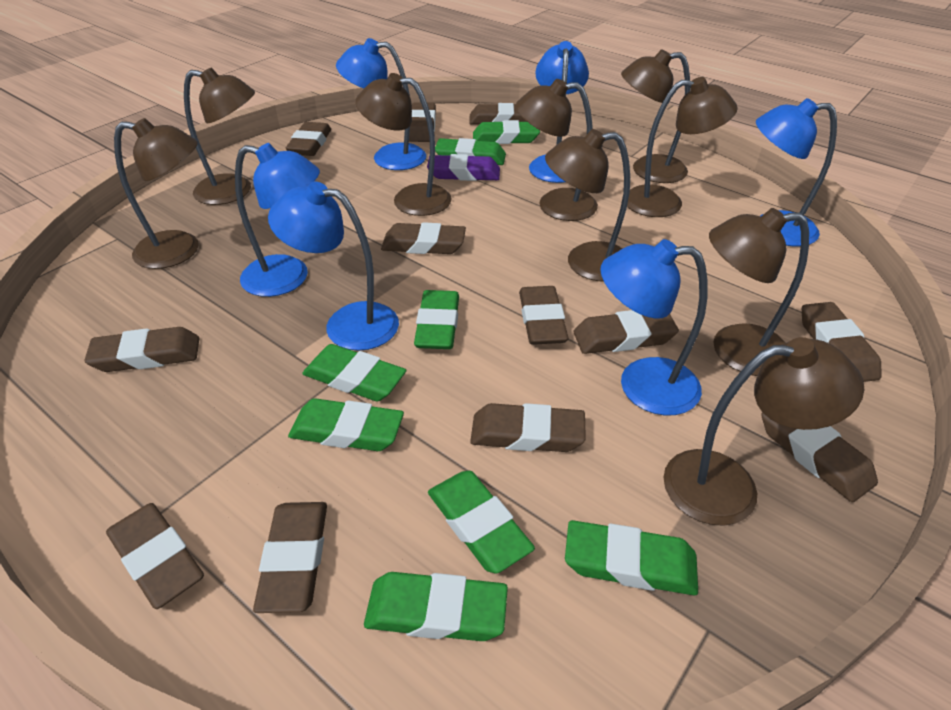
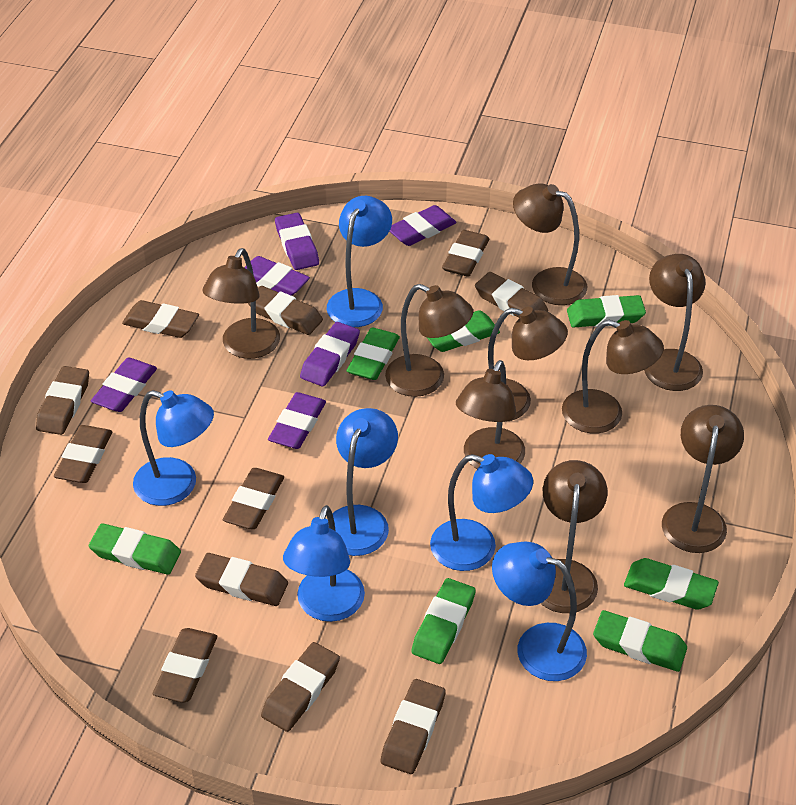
brown eraser: [84,327,200,372] [106,503,204,609] [253,502,327,613] [285,122,331,156] [381,222,466,254] [409,103,436,142] [469,103,527,124] [470,403,586,452] [519,286,569,345] [573,310,679,354] [762,412,878,502] [802,302,882,382] = 12 -> [36,366,89,435] [54,425,112,483] [122,300,199,338] [153,628,217,703] [195,553,288,606] [223,468,284,529] [248,286,323,335] [261,642,340,732] [381,679,446,774] [442,230,489,277] [475,272,548,318] = 11
green eraser: [288,398,404,451] [302,344,407,401] [364,572,508,641] [414,290,459,349] [428,471,535,574] [435,138,506,165] [473,120,540,144] [565,520,698,595] = 8 -> [89,523,181,575] [347,328,400,380] [411,578,476,664] [428,310,500,352] [567,295,646,328] [593,610,687,672] [624,558,719,610] = 7
purple eraser: [427,154,500,181] = 1 -> [91,358,157,412] [244,256,310,296] [268,392,326,449] [275,213,319,270] [300,322,360,386] [389,205,456,246] = 6

